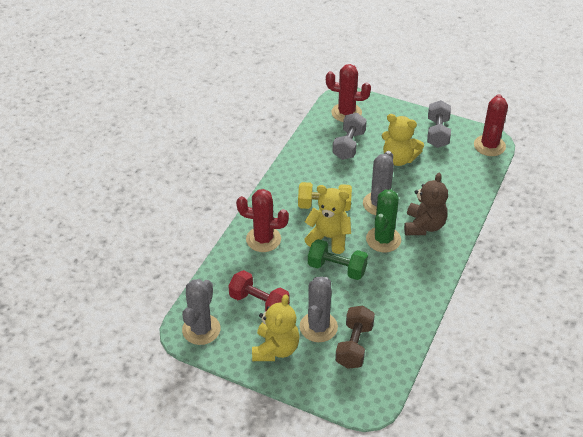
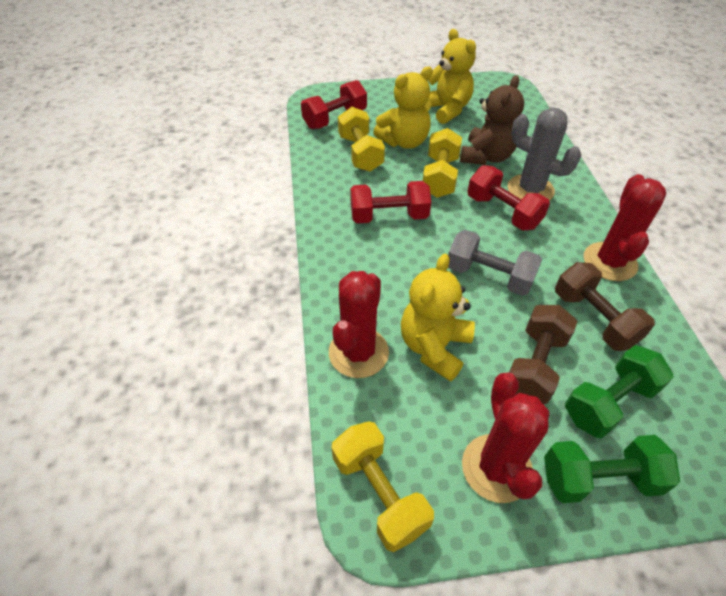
brown dumbbell: [335,306,375,369] = 1 -> [509,305,577,404] [555,262,655,351] = 2
green cactus: [366,189,401,252] = 1 -> none = 0
green dumbbell: [308,239,368,280] = 1 -> [544,435,680,503] [565,345,674,439] = 2
grey cactus: [182,279,221,345] [300,277,338,342] [363,151,394,215] = 3 -> [507,107,581,201] = 1
grey dumbbell: [332,113,367,160] [427,100,451,148] = 2 -> [448,230,542,296] = 1
red dumbbell: [228,270,289,312] = 1 -> [301,80,367,129] [350,181,431,224] [467,165,550,231] = 3
yellow dumbbell: [298,182,352,211] = 1 -> [331,421,434,552] [338,107,385,172] [423,128,462,198] = 3

